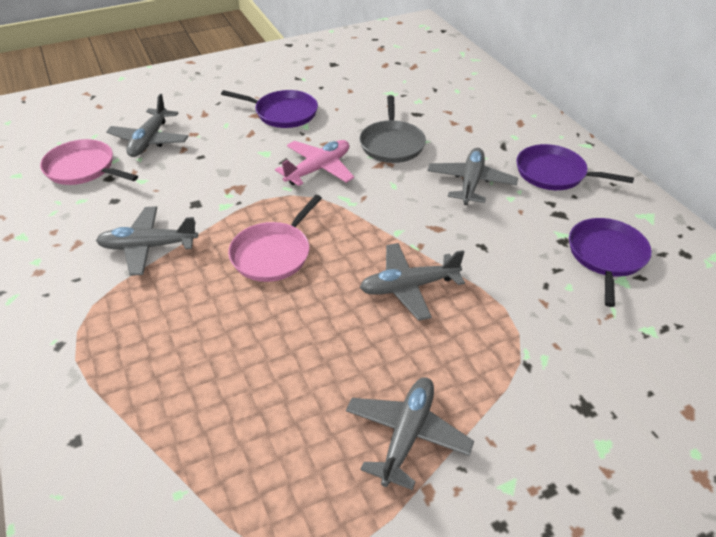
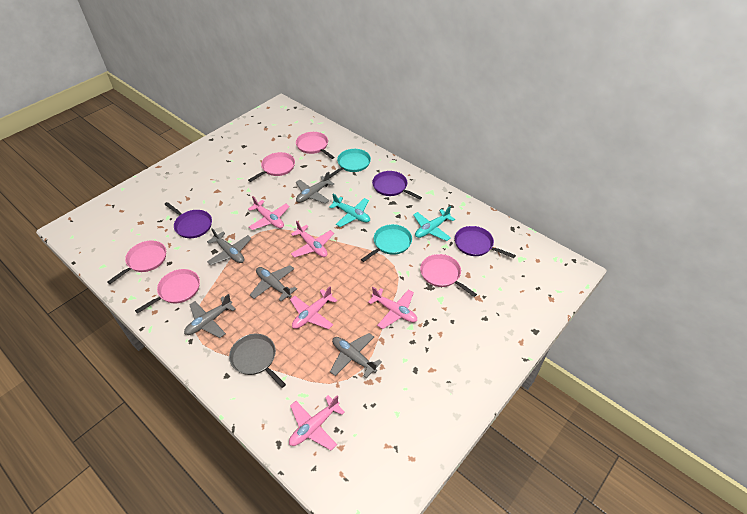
pink pan: [40,139,138,185] [228,195,322,282] = 2 -> [107,240,166,284] [135,269,200,314] [248,152,295,182] [296,132,334,159] [420,254,477,297] = 5
pink plane: [275,140,354,186] = 1 -> [248,196,290,230] [289,395,345,450] [290,286,338,329] [291,221,334,258] [368,287,417,329] = 5
turquoise pan: none = 0 -> [329,149,371,178] [361,224,412,262] = 2
turquoise plane: none = 0 -> [329,194,370,227] [413,206,455,241] = 2

